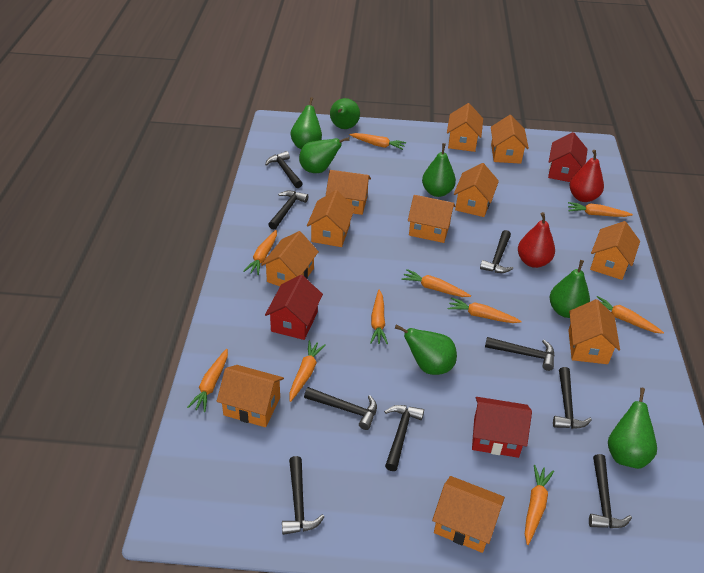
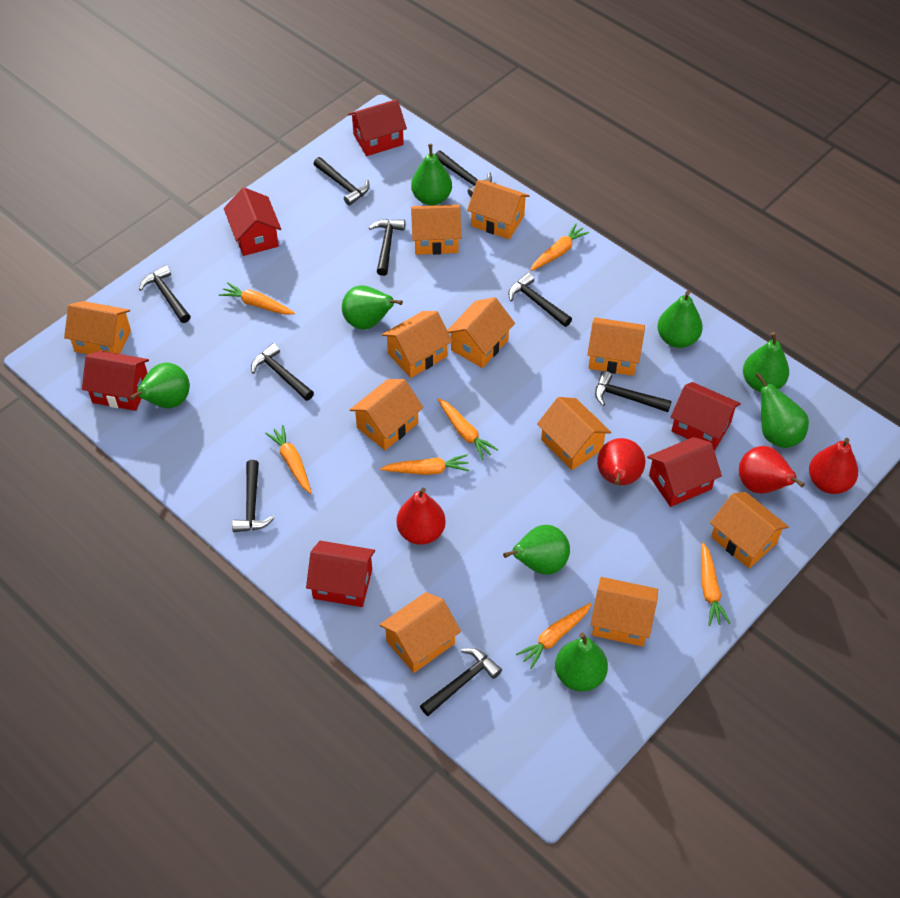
green pear: [290,97,322,149] [299,137,350,173] [330,98,360,129] [395,325,457,375] [422,143,456,197] [550,260,590,318] [608,388,657,469] = 7 -> [130,363,190,408] [342,285,403,330] [411,144,452,205] [503,525,570,575] [555,632,608,692] [658,291,703,348] [743,332,789,392] [756,373,809,448] = 8
orange carrot: [187,349,228,412] [243,230,277,275] [289,340,326,402] [349,133,406,150] [370,290,388,344] [401,269,471,297] [447,297,522,323] [525,465,554,545] [568,202,633,217] [597,296,664,334] = 10 -> [219,282,295,315] [265,425,312,494] [380,454,469,475] [437,398,498,460] [516,603,591,669] [531,224,589,271] [701,542,730,626] = 7
red house: [265,275,323,340] [472,397,532,458] [548,132,588,182] = 3 -> [82,351,149,411] [224,187,281,256] [306,541,375,607] [348,99,407,156] [647,437,722,507] [670,382,741,451] = 6
red pear: [518,212,555,268] [569,150,604,202] = 2 -> [397,488,446,545] [597,438,646,485] [739,446,805,494] [809,438,858,494] = 4

